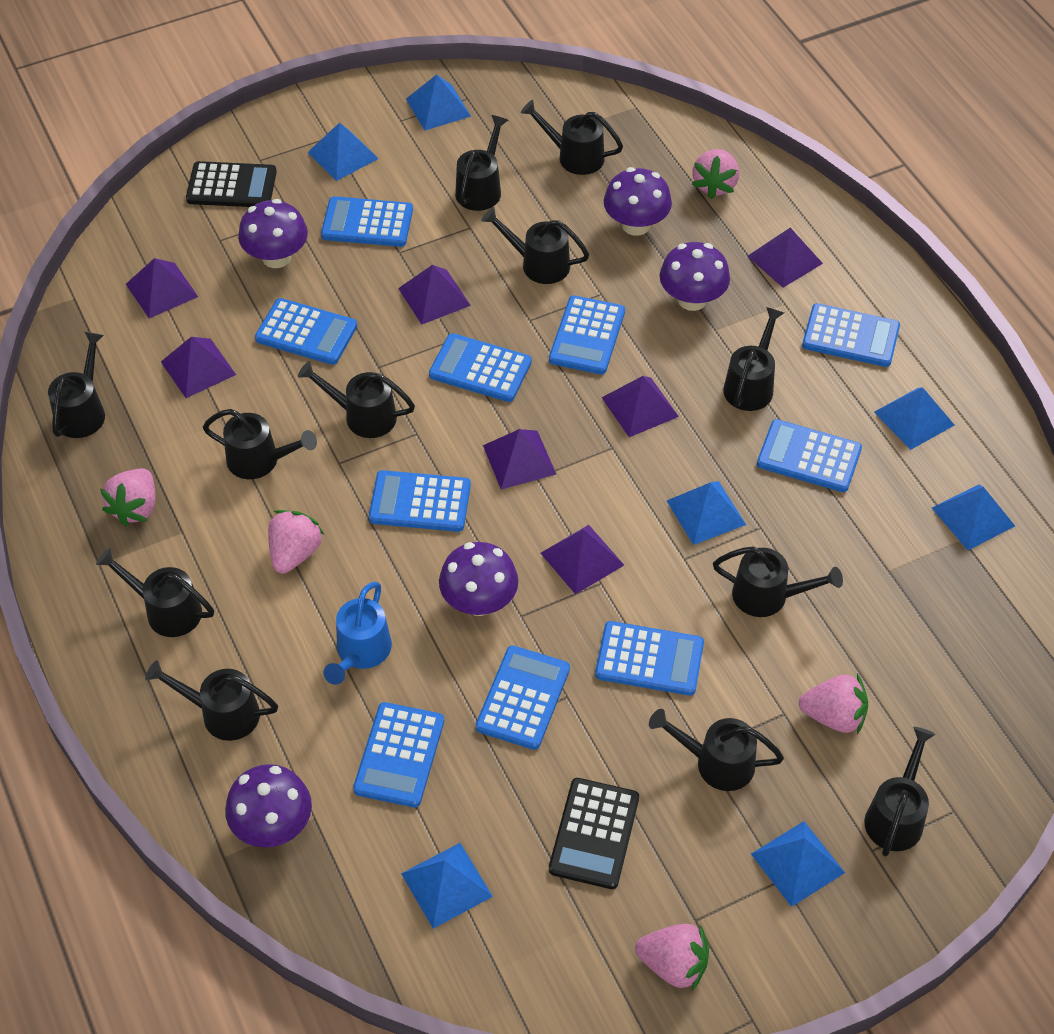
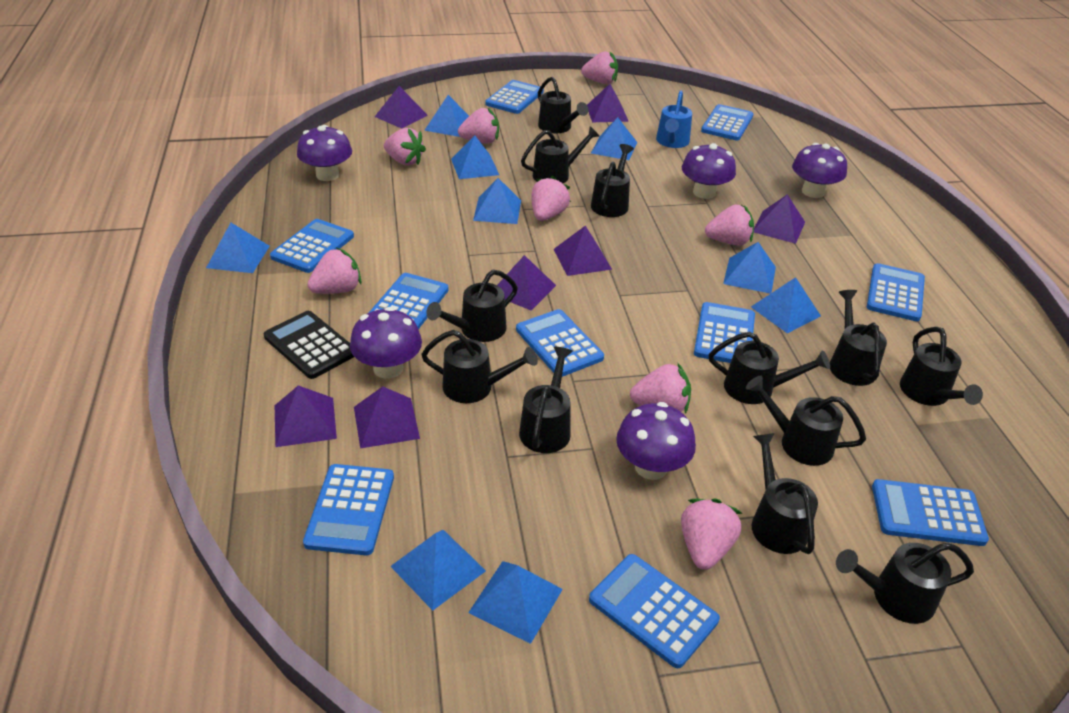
black calculator: [186,161,277,207] [549,778,639,889] = 2 -> [264,311,354,379] = 1
blue pyramid: [308,122,379,181] [401,843,493,929] [406,74,471,131] [667,481,746,545] [751,821,845,907] [874,387,954,450] [932,484,1015,550] = 7 -> [206,223,270,273] [390,530,486,611] [424,95,469,137] [451,135,499,179] [468,561,563,644] [473,178,521,224] [591,117,637,160] [723,242,776,294] [751,277,821,334] = 9
pink strawberry: [100,469,155,526] [268,510,324,574] [635,924,709,992] [692,149,739,199] [799,674,868,735] = 5 -> [307,248,362,294] [384,128,426,166] [458,108,499,144] [531,176,571,221] [581,51,618,84] [630,362,691,414] [681,499,742,570] [705,205,754,245] = 8

